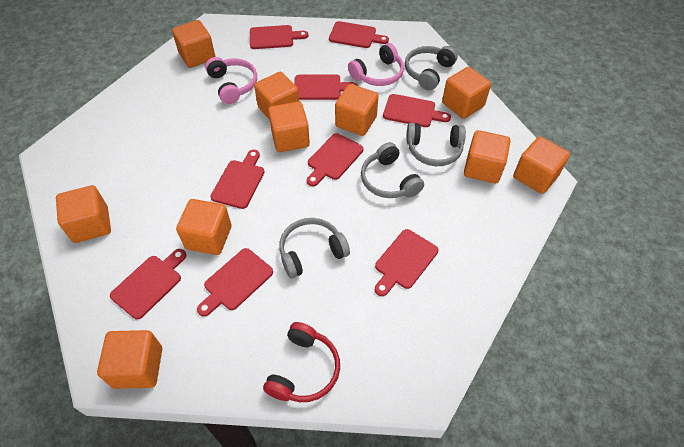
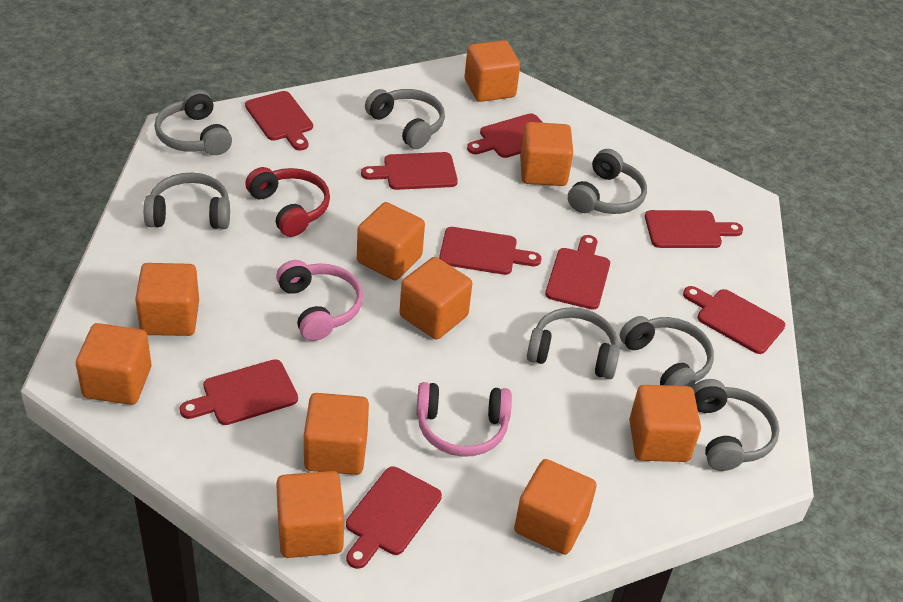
grey headphones: [279,218,350,278] [361,142,424,198] [405,46,458,90] [406,123,466,166] = 4 -> [144,173,230,229] [154,89,232,155] [365,89,445,149] [527,307,620,379] [568,149,647,214] [620,316,714,387] [692,379,779,471] = 7

